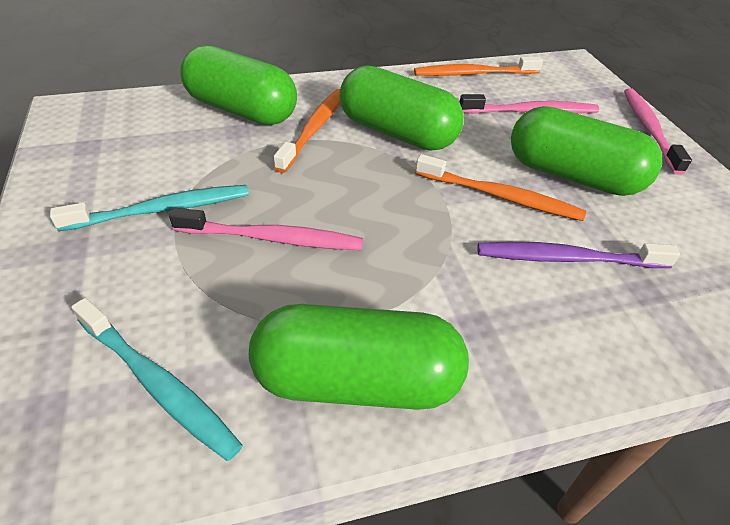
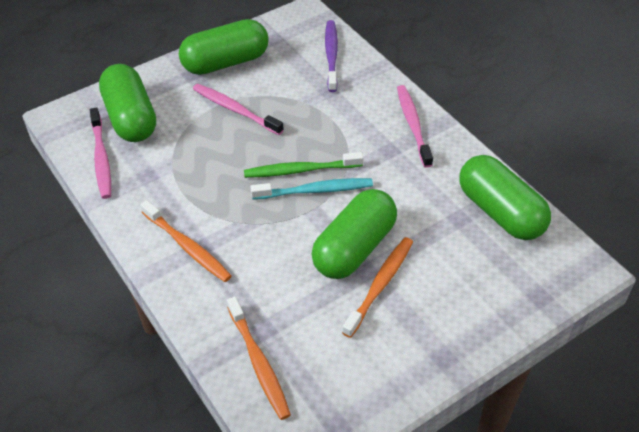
green toothbrush: none = 0 -> [244,152,364,178] = 1
turquoise toothbrush: [50,185,249,231] [71,298,243,461] = 2 -> [250,178,373,200] = 1

